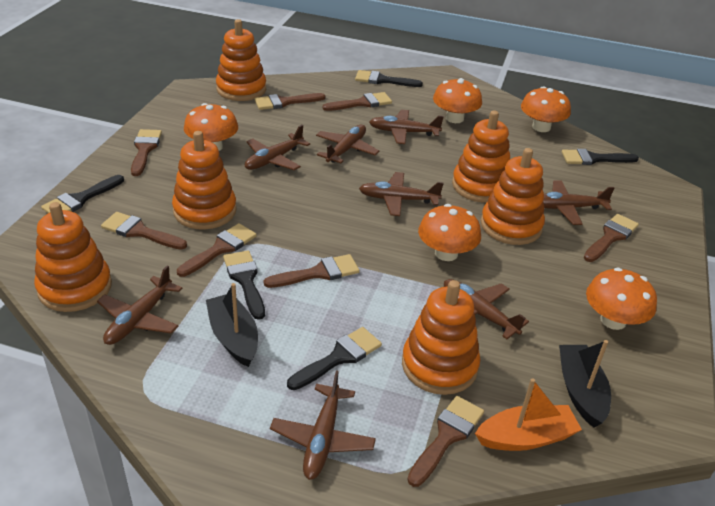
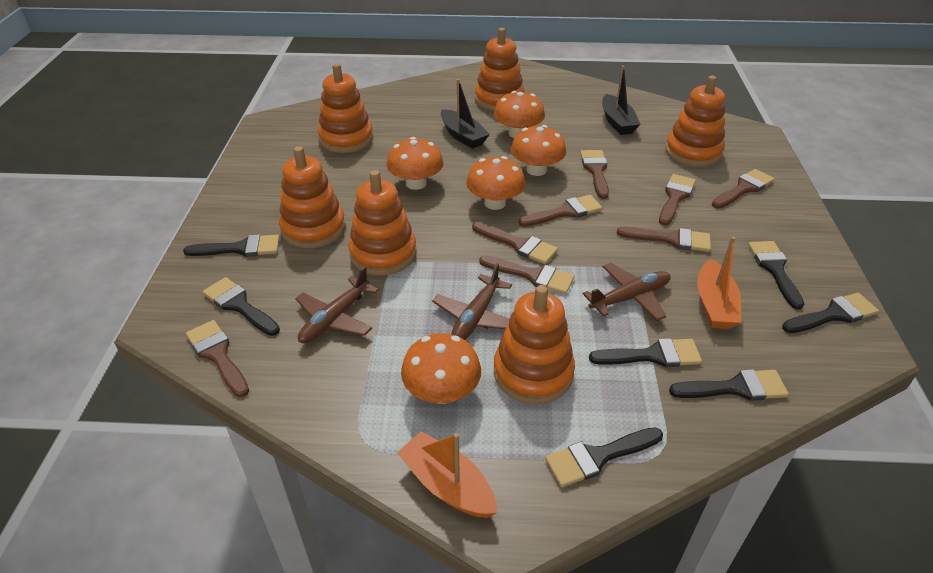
black brush: [41,175,124,213] [223,250,265,320] [287,327,382,390] [355,70,423,87] [562,149,639,165] = 5 -> [183,234,280,257] [203,277,280,336] [545,427,663,487] [589,338,702,367] [669,369,789,401] [748,241,804,310] [782,293,879,333] = 7
brown plane: [97,266,183,345] [245,125,310,170] [270,370,376,480] [316,125,380,163] [359,172,444,216] [369,110,444,144] [444,279,529,339] [543,180,614,225] = 8 -> [295,266,379,343] [432,263,512,340] [583,263,670,321] = 3
orange boat: [475,378,582,451] = 1 -> [397,431,497,518] [697,237,741,329] = 2

